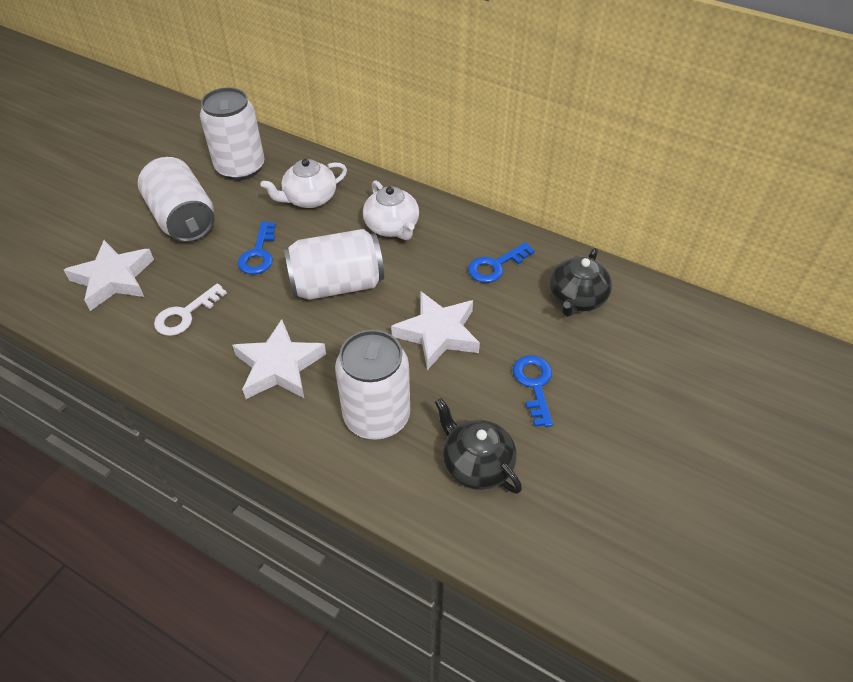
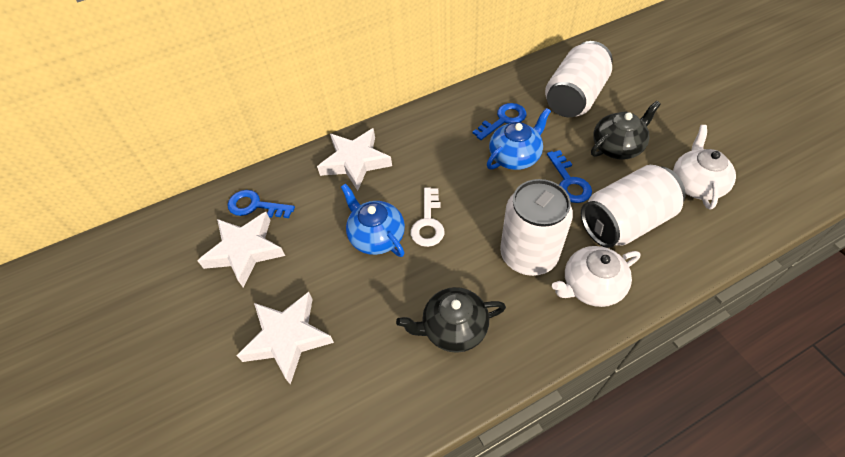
blue teapot: none = 0 -> [341,184,405,257] [487,108,551,170] = 2
white can: [138,157,214,242] [200,88,264,181] [284,229,384,300] [335,330,410,440] = 4 -> [500,179,573,276] [545,41,613,117] [581,165,686,248] = 3

